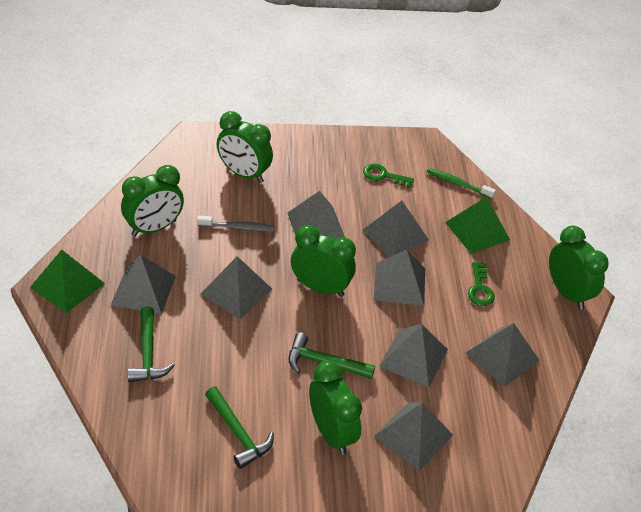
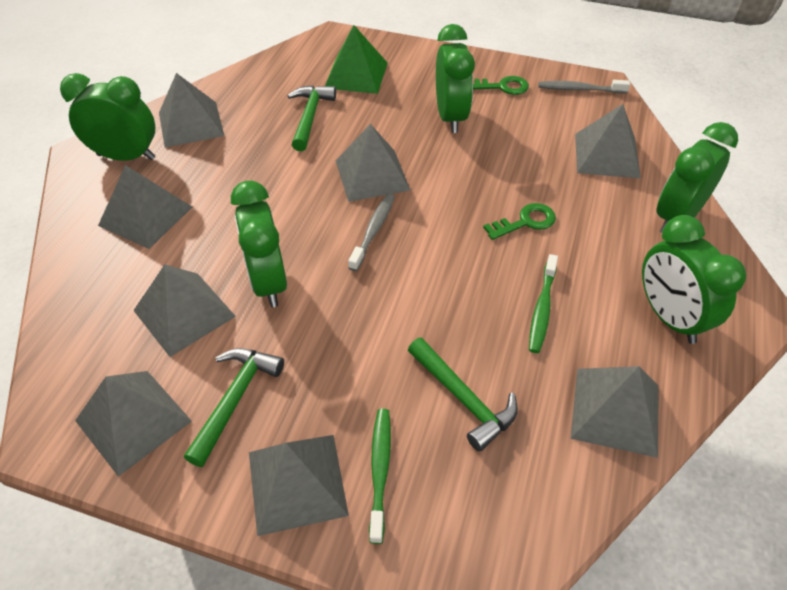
green pyramid: [30,250,105,313] [445,197,510,254] = 2 -> [325,25,388,94] = 1
green toothbrush: [426,168,496,199] = 1 -> [369,409,391,544] [529,254,558,353] = 2
grey toothbrush: [197,216,275,232] = 1 -> [348,194,395,271] [538,80,630,93] = 2

